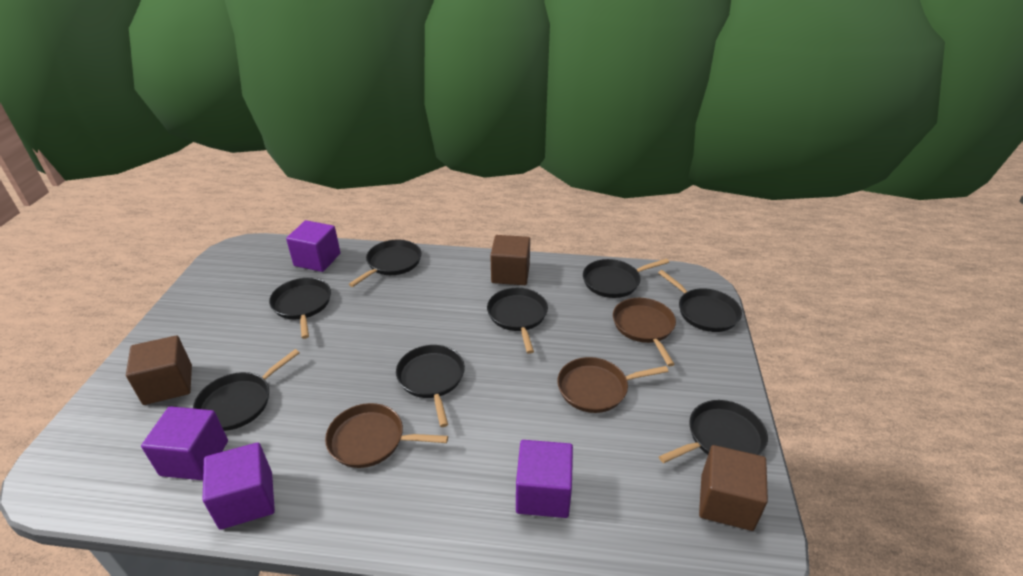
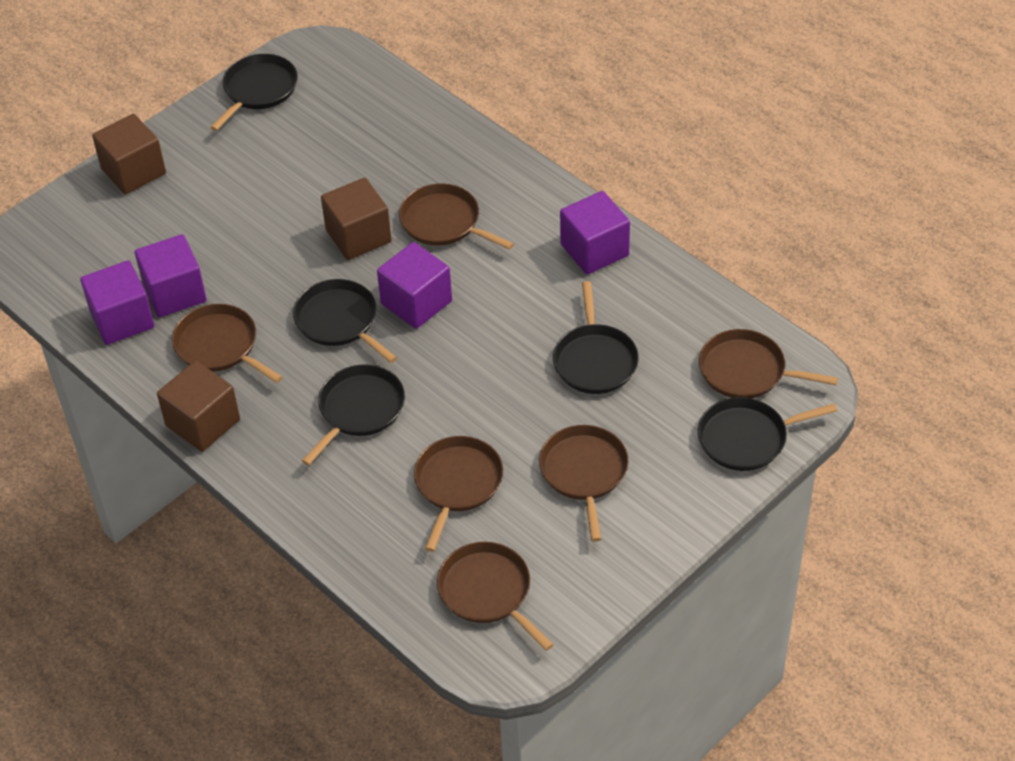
black pan: [193,349,300,431] [269,278,331,339] [349,239,421,287] [396,345,465,427] [487,288,548,354] [583,259,669,298] [658,270,742,332] [659,400,768,463] = 8 -> [210,54,298,131] [293,279,397,363] [302,364,405,465] [553,281,639,394] [698,397,837,471] = 5
brown pan: [325,403,448,468] [558,357,668,413] [613,298,676,366] = 3 -> [172,304,283,383] [399,183,514,250] [414,436,503,552] [437,542,554,651] [539,425,629,542] [699,329,838,398] = 6

